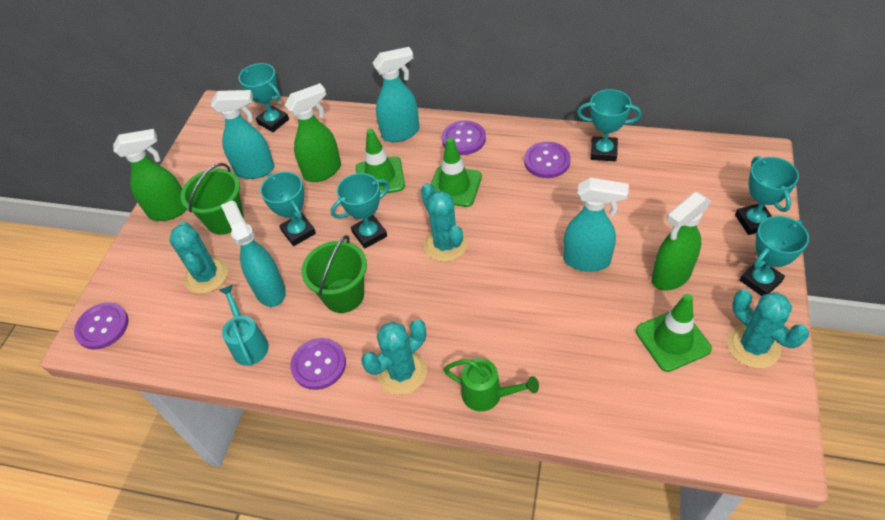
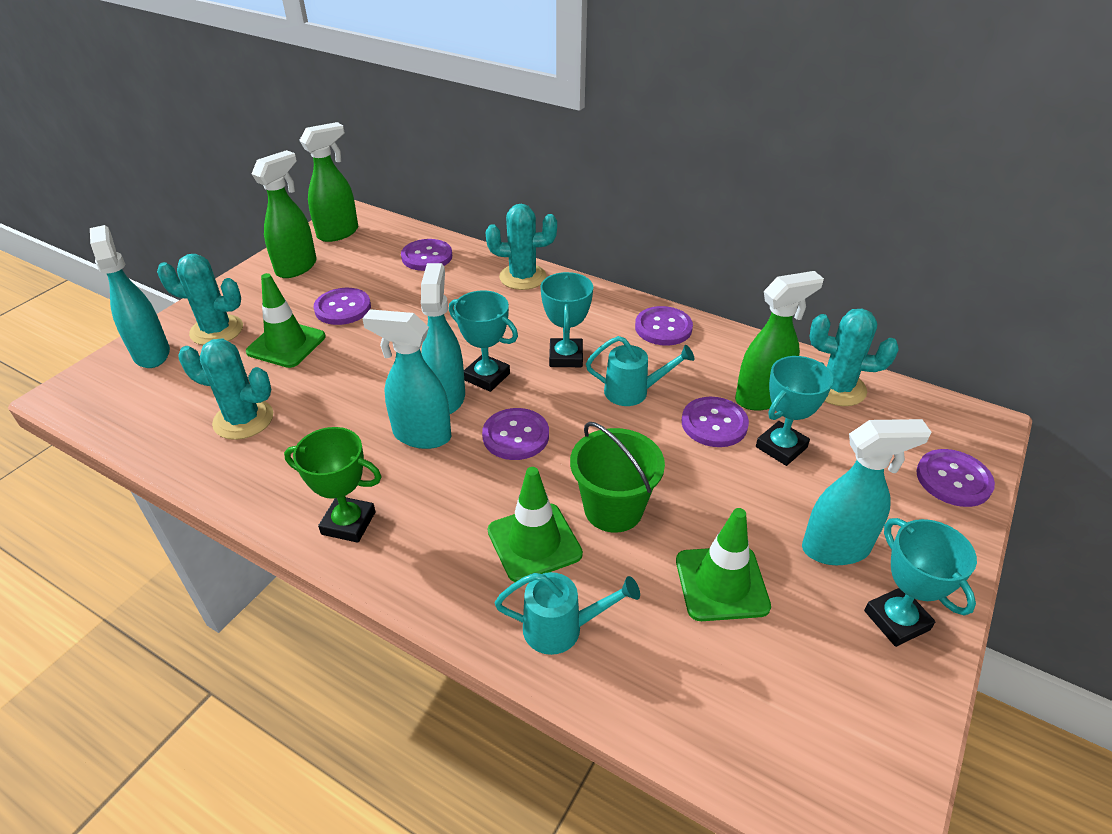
green bucket: [180,163,244,235] [301,235,367,313] = 2 -> [570,422,665,533] = 1
green trophy: none = 0 -> [284,427,382,543] = 1
green watering can: [443,358,539,412] = 1 -> none = 0
purple button: [74,302,129,349] [290,338,346,390] [442,121,486,155] [524,142,571,178] = 4 -> [314,288,371,325] [401,239,452,271] [482,408,549,460] [635,306,693,346] [682,397,749,447] [916,449,995,507] = 6
turquoise trophy: [238,63,289,132] [260,172,316,246] [331,173,390,249] [577,89,642,161] [735,156,799,235] [740,216,809,296] = 6 -> [449,291,518,392] [540,272,593,367] [756,356,833,466] [864,518,977,647] = 4
turquoise watering can: [219,285,269,366] = 1 -> [495,572,640,655] [586,336,695,406] = 2

